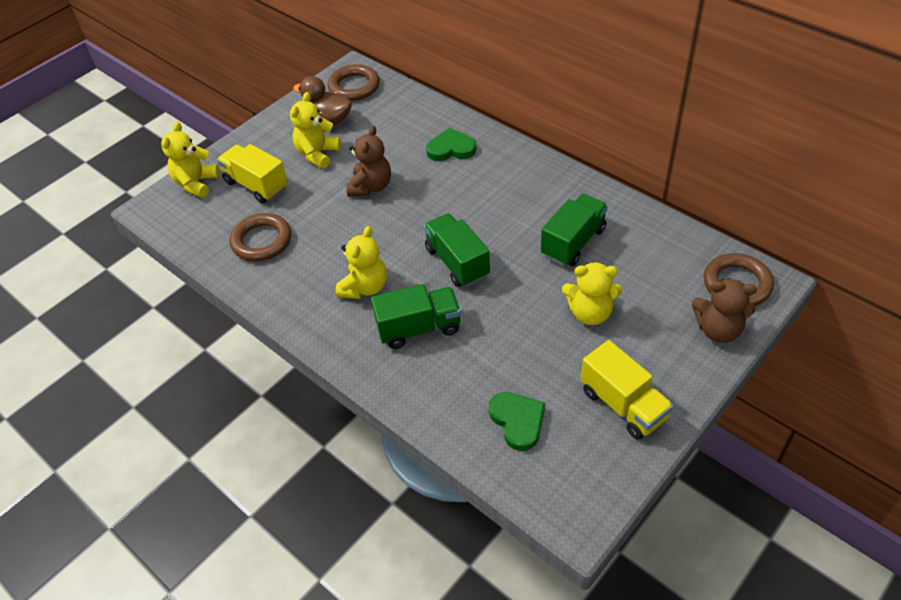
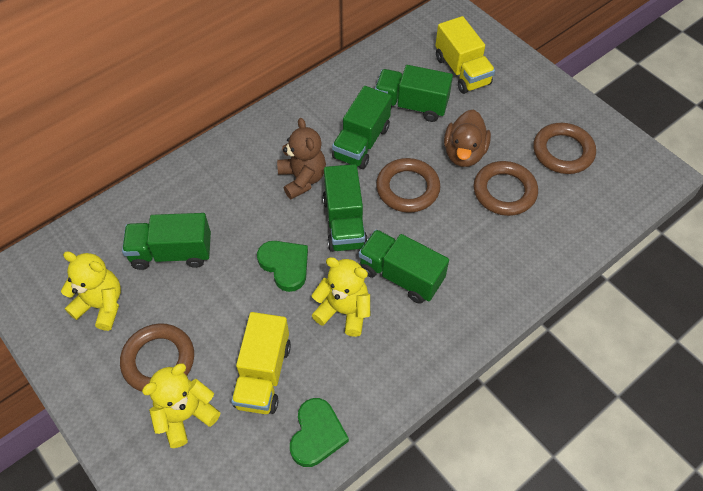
brown ring: [229,213,291,261] [328,64,380,101] [704,253,774,306] = 3 -> [120,323,194,391] [376,158,440,213] [473,161,538,216] [533,123,596,174] = 4
brown teddy bear: [346,125,391,197] [692,278,757,343] = 2 -> [277,118,326,199] = 1
green truck: [371,284,461,349] [424,213,490,287] [541,194,608,266] = 3 -> [122,213,211,270] [323,164,368,252] [332,86,392,169] [359,230,449,304] [375,65,453,122] = 5
yellow teddy bear: [161,122,220,198] [290,92,341,169] [336,226,387,299] [562,262,622,325] = 4 -> [61,251,121,331] [142,363,221,448] [311,257,370,337] = 3

